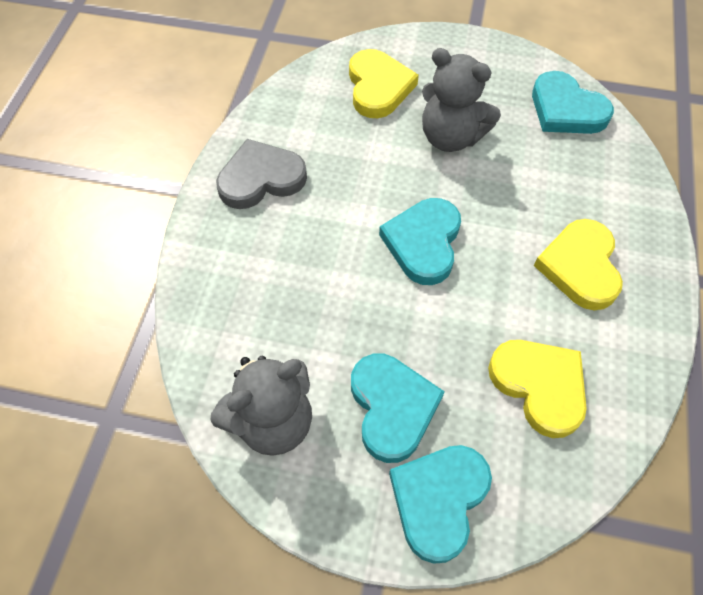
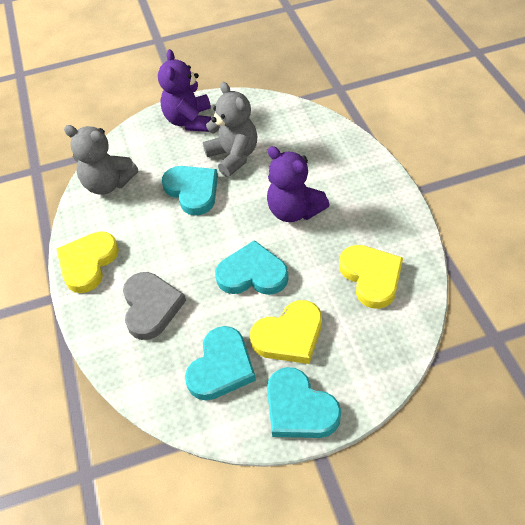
purple teddy bear: none = 0 -> [158,49,211,132] [267,146,329,222] = 2

